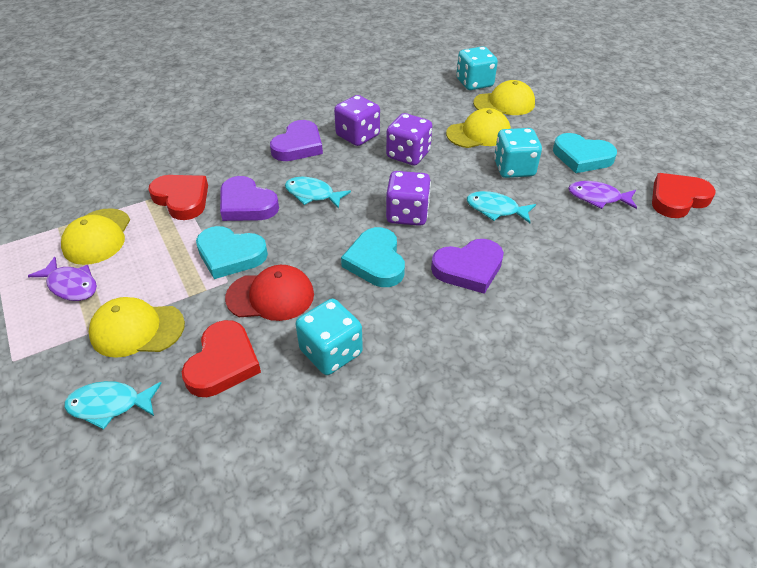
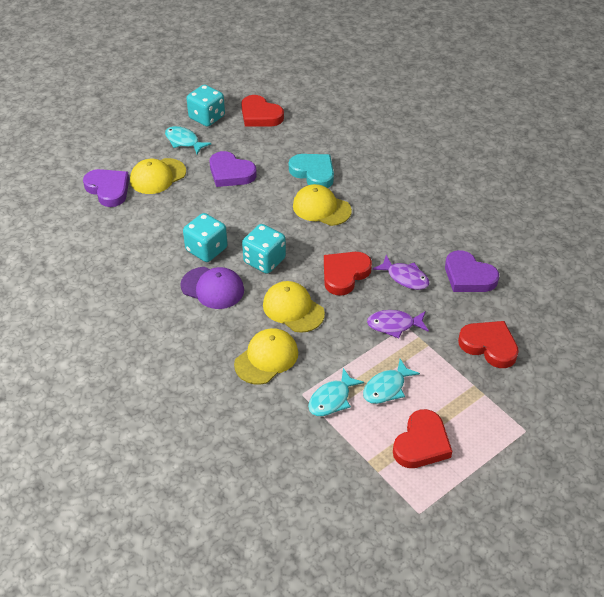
purple cap: none = 0 -> [180,267,244,309] = 1
purple dice: [334,95,380,146] [386,113,432,166] [386,171,431,226] = 3 -> none = 0
red cap: [225,265,314,321] = 1 -> none = 0
red heart: [149,175,208,220] [182,320,261,397] [652,173,716,218] = 3 -> [241,95,284,127] [324,252,372,296] [393,409,452,468] [458,321,519,368] = 4
turquoise heart: [196,226,268,279] [341,227,405,287] [553,133,617,173] = 3 -> [289,154,334,188] = 1

